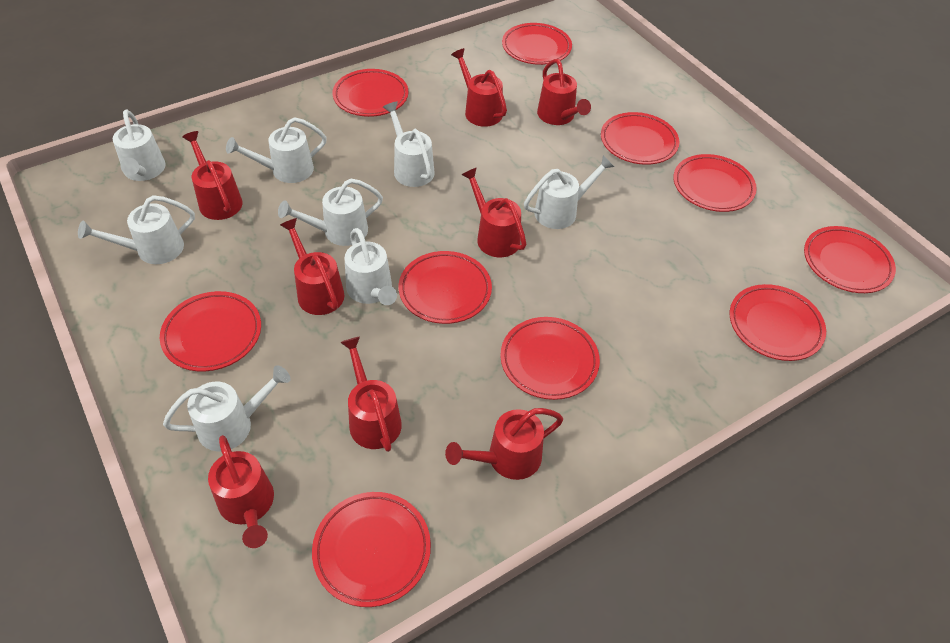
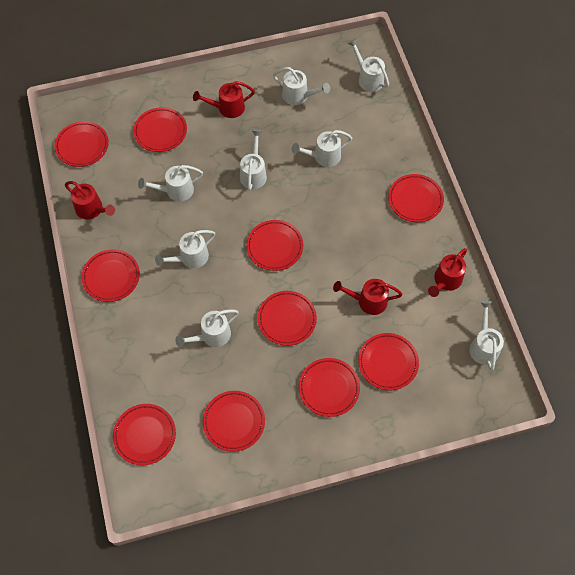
red watering can: [182,131,243,220] [208,435,274,548] [280,218,345,315] [340,336,402,452] [445,408,563,480] [451,48,507,127] [461,167,526,257] [537,59,591,125] = 8 -> [65,181,115,220] [193,81,255,118] [333,279,403,315] [428,248,467,297] = 4

